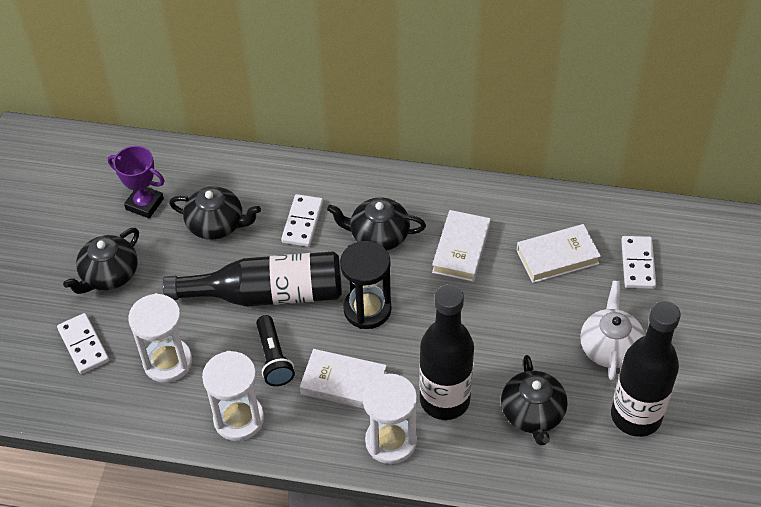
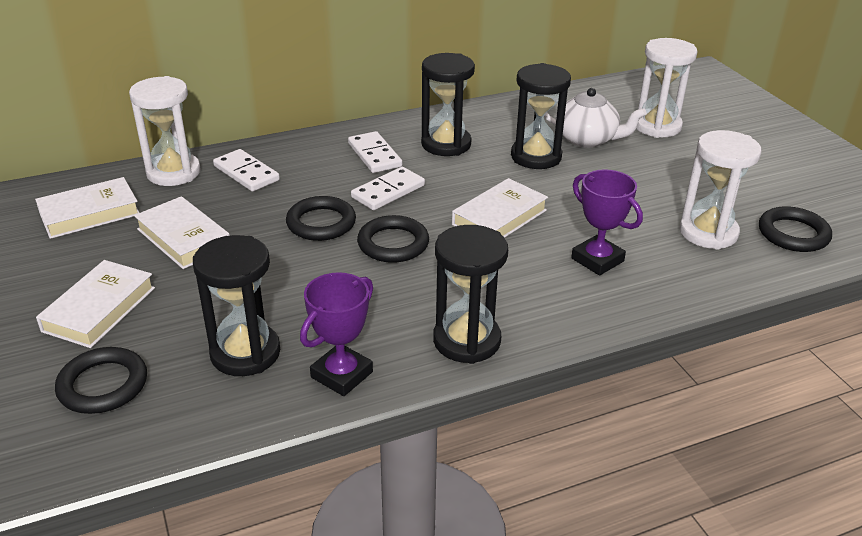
black bottle: [163,251,342,306] [419,284,474,420] [611,301,681,437] = 3 -> none = 0
black flashlight: [256,315,295,386] = 1 -> none = 0
black hourglass: [340,241,391,329] = 1 -> [193,235,280,376] [421,53,475,156] [433,225,508,364] [511,63,571,169] = 4
black ring: none = 0 -> [55,347,147,414] [286,196,356,241] [357,215,429,263] [759,206,832,252] = 4
black teapot: [63,228,139,294] [169,186,261,240] [327,197,426,251] [501,355,568,445] = 4 -> none = 0
purple trophy: [108,146,165,218] = 1 -> [300,272,373,396] [571,169,643,276] = 2
white book: [300,349,387,409] [432,210,491,282] [517,224,601,283] = 3 -> [35,177,140,239] [36,260,155,348] [134,196,230,269] [452,178,548,238] = 4

